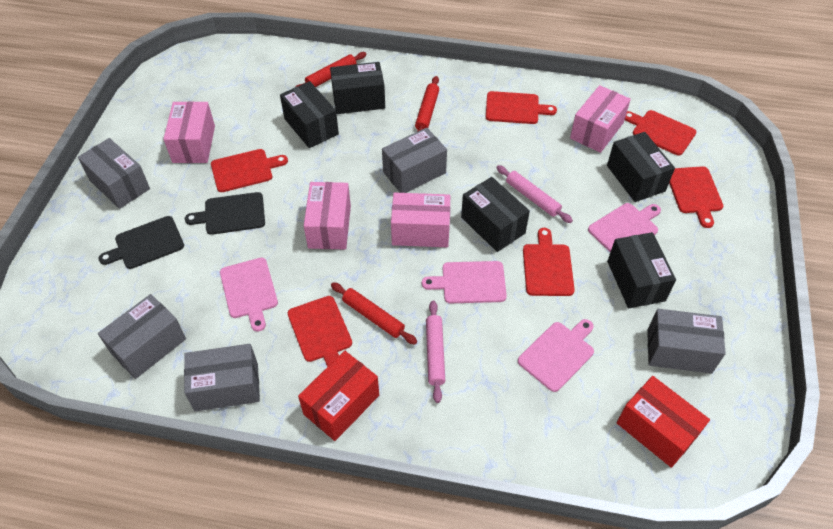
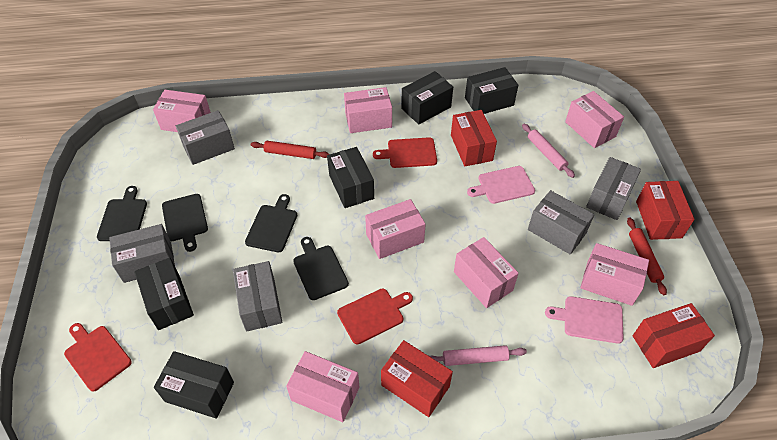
black cutting board: [99,216,184,269] [185,192,265,235] = 2 -> [97,186,147,241] [162,194,208,252] [245,194,297,252] [293,237,349,300] = 4
pink box: [163,101,215,163] [304,182,351,249] [391,192,450,247] [570,85,631,153] = 4 -> [153,90,211,132] [286,351,360,422] [344,87,392,133] [365,199,426,259] [454,237,519,308] [565,91,624,148] [580,243,649,306] = 7
pink cutting board: [220,258,278,332] [422,261,507,303] [518,319,594,392] [588,203,661,252] = 4 -> [467,166,535,204] [545,296,624,344] = 2
red box: [298,351,379,441] [617,376,710,468] = 2 -> [381,340,453,417] [451,110,497,166] [633,303,715,368] [636,181,695,240] = 4
red cutting board: [211,149,288,192] [288,296,352,367] [486,91,557,124] [523,228,575,296] [625,110,696,155] [669,166,723,228] = 6 -> [64,323,132,392] [337,289,413,344] [373,137,437,168] = 3
red rolling pin: [296,52,367,87] [331,282,417,345] [415,76,439,132] = 3 -> [251,141,330,159] [627,217,667,295] = 2

